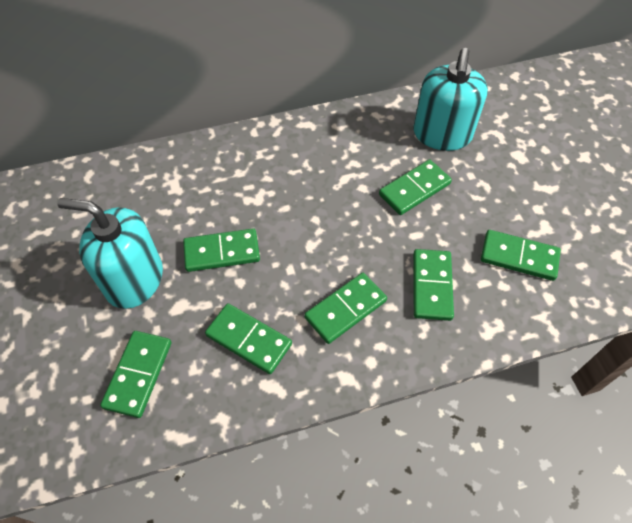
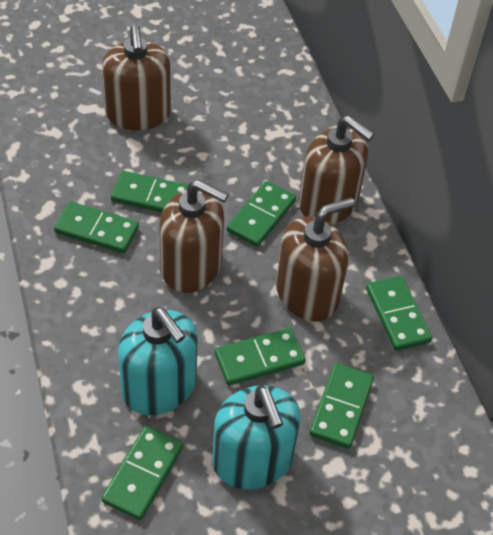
brown soap dispenser: none = 0 -> [102,25,171,130] [159,179,228,293] [276,198,355,322] [299,115,374,224] = 4

